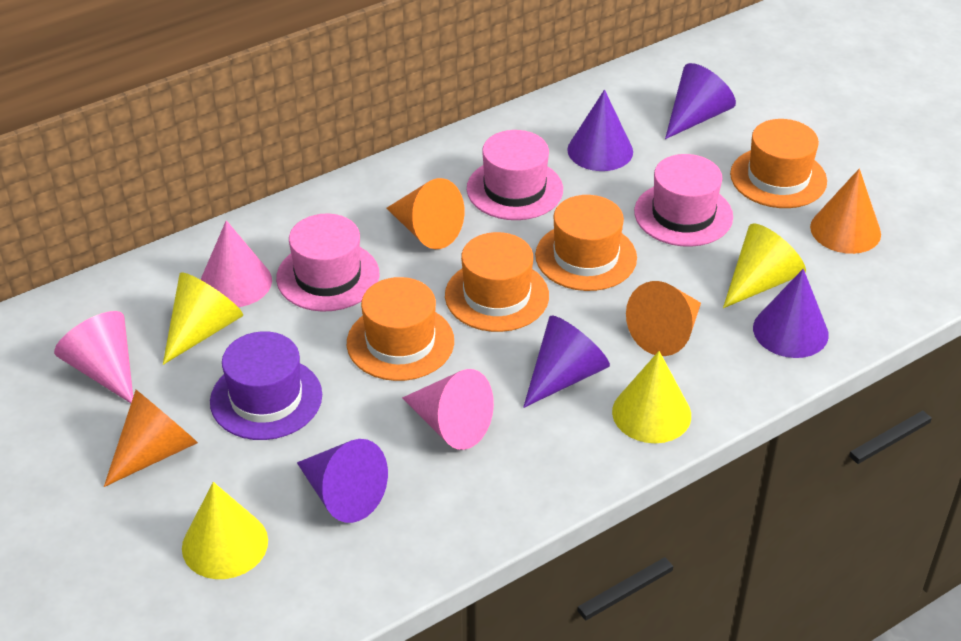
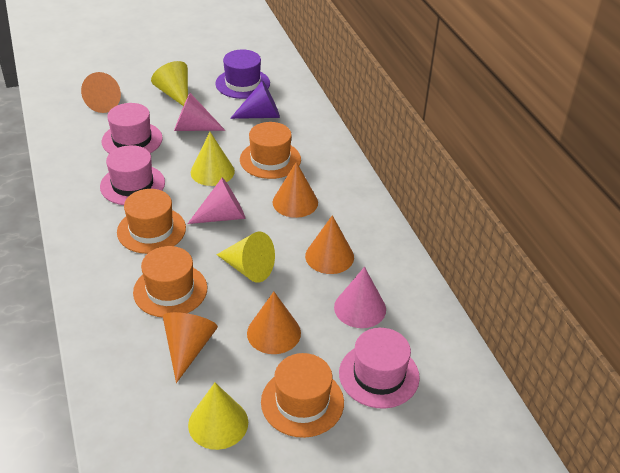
orange cone: [104,390,198,487] [386,178,464,249] [626,281,701,356] [810,169,881,254] = 4 -> [81,72,121,113] [163,312,218,383] [247,292,301,354] [273,162,318,218] [305,215,354,274] = 5
purple cone: [297,439,388,523] [523,315,610,408] [567,90,633,171] [665,63,736,139] [753,269,829,358] = 5 -> [230,80,280,119] = 1

